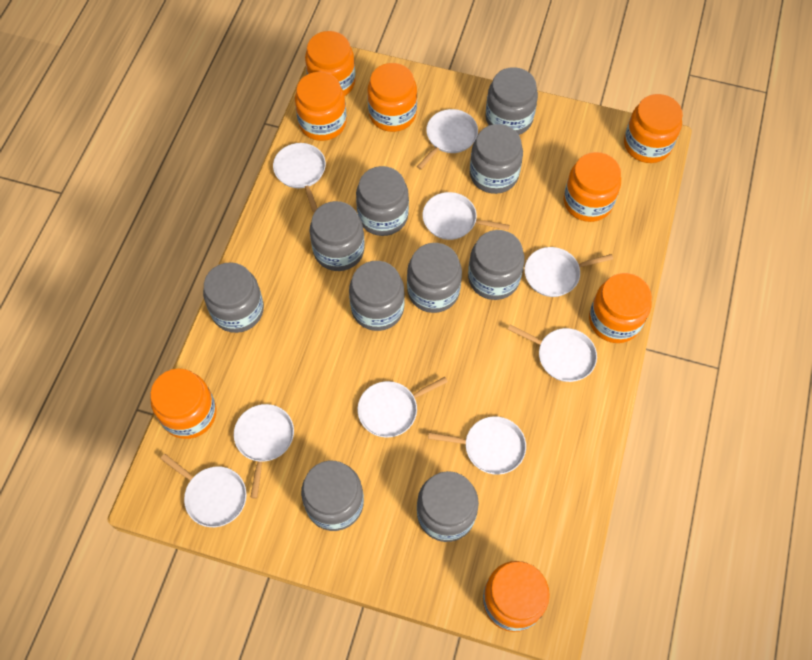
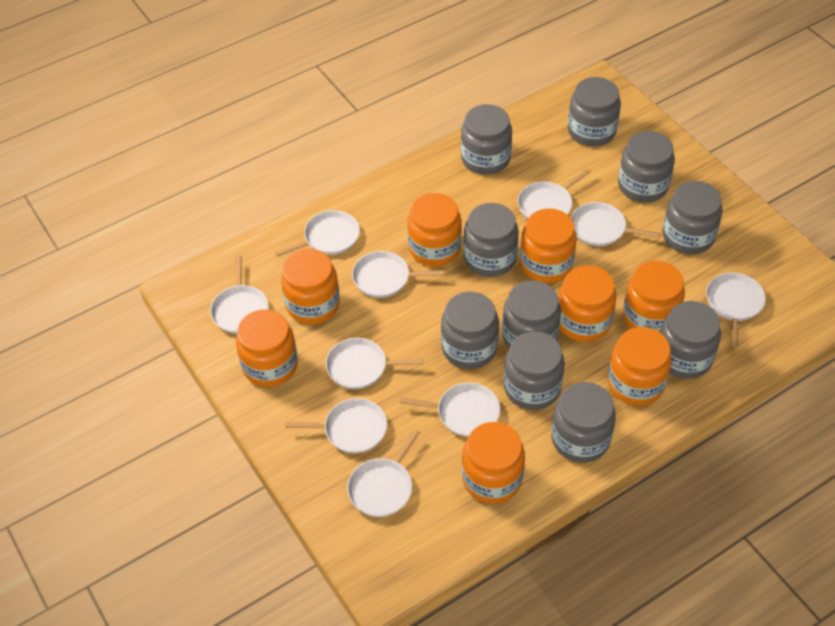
white pan: [160,454,247,527] [234,404,294,498] [273,143,326,212] [358,377,448,438] [417,109,478,170] [423,192,510,240] [428,416,526,475] [507,325,597,382] [525,247,613,297] = 9 -> [210,255,269,334] [275,210,360,257] [285,398,387,453] [326,338,424,389] [347,429,420,517] [352,251,445,298] [400,383,500,437] [518,168,591,219] [571,202,661,246] [706,272,766,347] = 10

